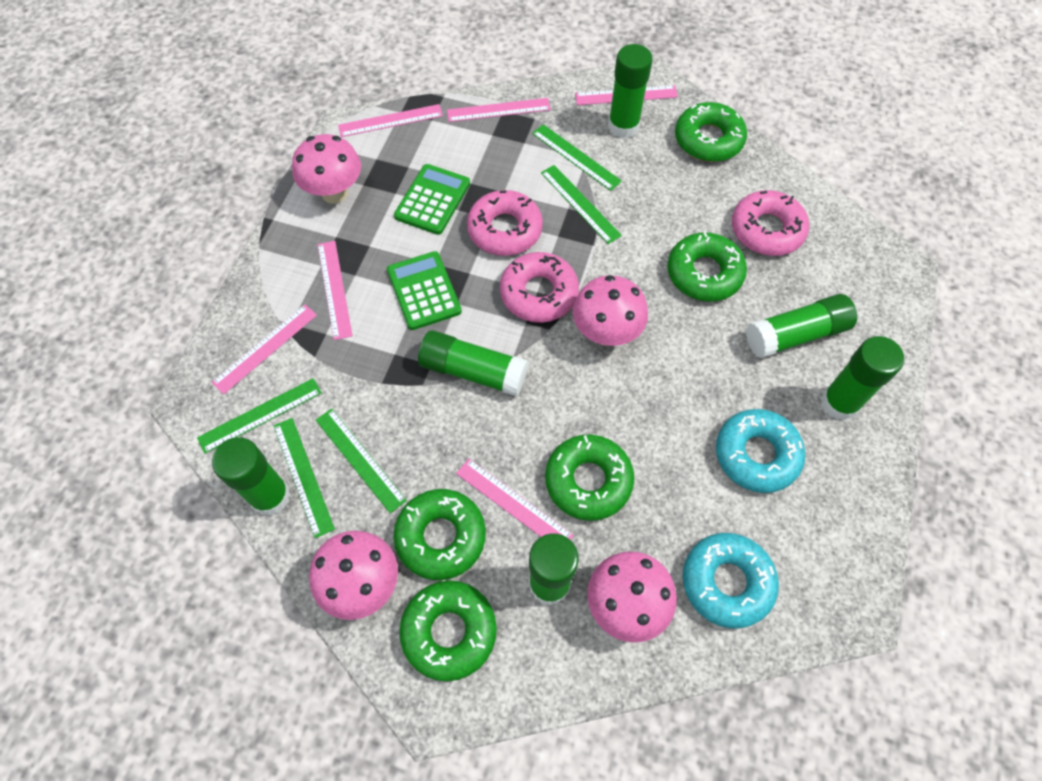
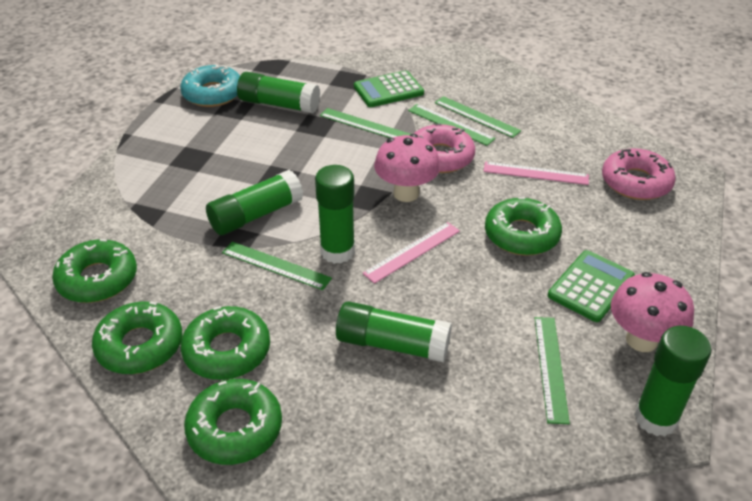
green glue stick: [212,437,291,516] [418,330,528,396] [529,533,579,606] [608,44,653,138] [746,294,857,359] [821,336,904,421] = 6 -> [206,170,303,235] [237,72,320,113] [315,165,355,264] [336,301,452,362] [634,326,711,436] = 5
pink donut: [467,190,543,256] [500,252,579,323] [732,190,809,256] = 3 -> [414,124,475,173] [602,148,676,200] = 2
pink mushroom: [292,134,361,204] [309,531,398,620] [573,275,648,346] [587,551,677,643] = 4 -> [374,134,440,202] [611,272,694,352] = 2
pink ruler: [211,304,317,394] [318,241,353,340] [338,104,443,137] [447,98,551,122] [456,459,574,540] [575,85,678,105] = 6 -> [363,222,460,284] [483,161,589,185] = 2
turquoise donut: [683,533,779,628] [716,409,805,493] = 2 -> [180,65,240,107] = 1

